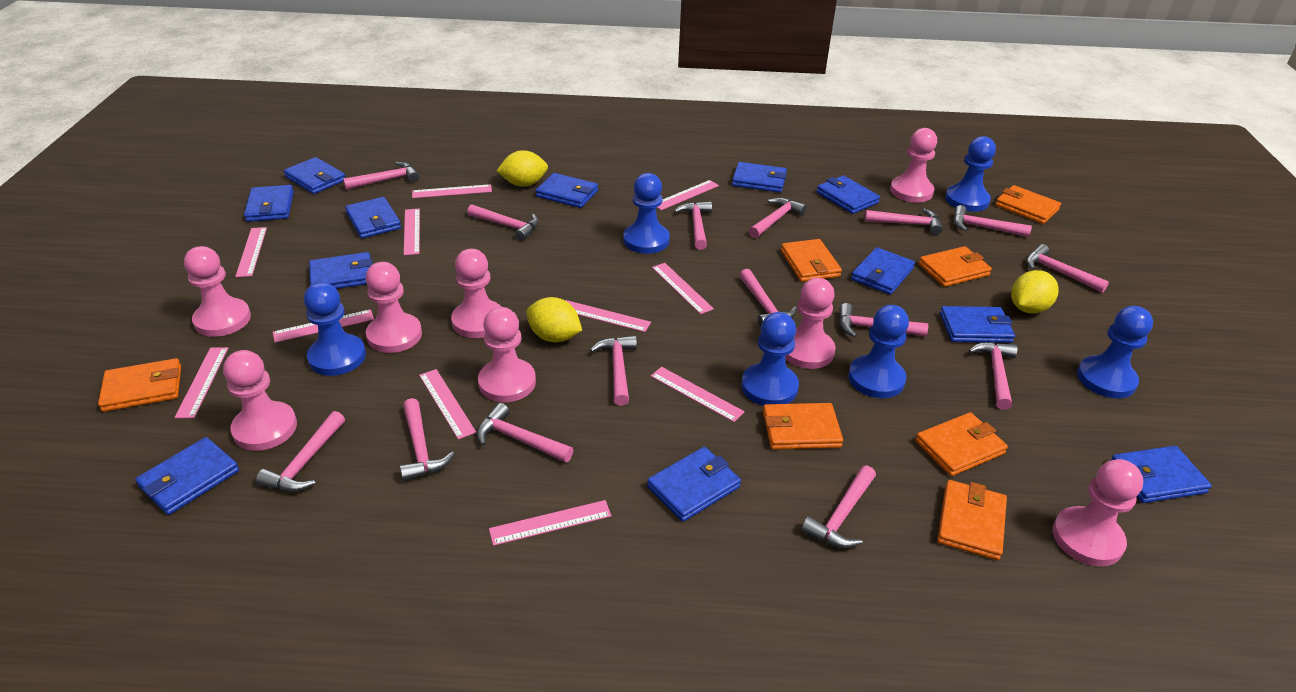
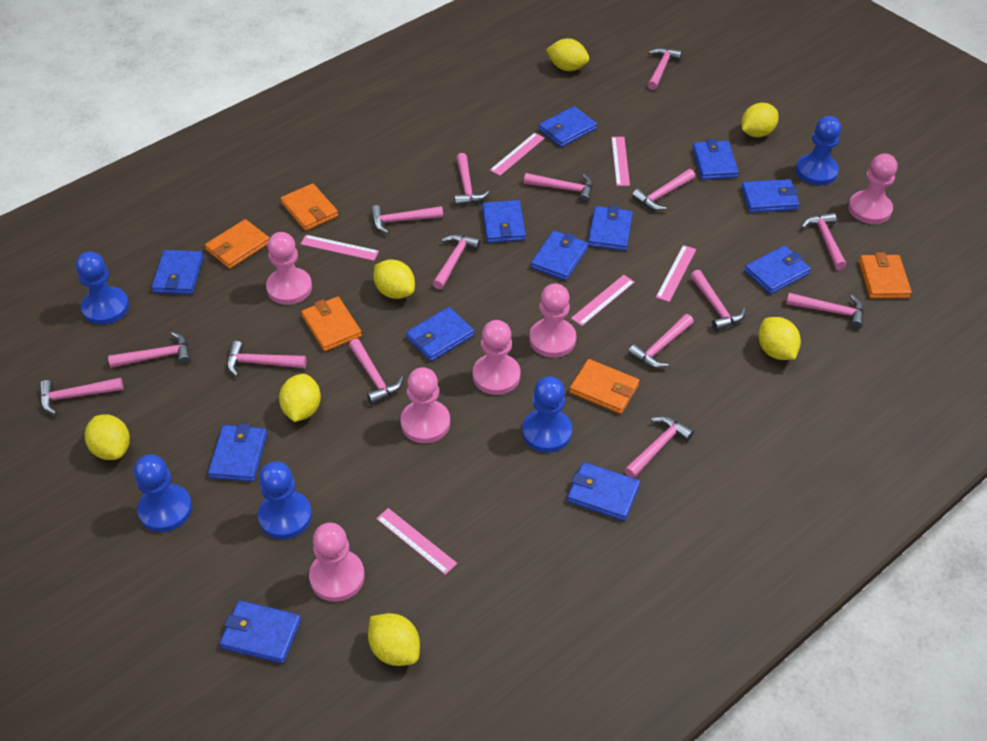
blue pawn: [304,282,366,376] [623,173,670,254] [741,312,799,406] [848,305,909,398] [945,136,996,212] [1077,306,1153,398] = 6 -> [76,251,129,325] [134,455,192,532] [258,461,312,539] [522,376,572,453] [796,116,841,186] = 5
orange wallet: [98,358,181,412] [763,403,843,450] [781,239,842,282] [915,412,1008,476] [919,246,992,287] [937,480,1007,560] [995,185,1061,224] = 7 -> [205,219,269,269] [281,183,338,231] [301,297,362,351] [569,359,639,414] [859,252,912,299] = 5
pink pawn: [184,246,251,337] [223,350,297,451] [365,262,422,353] [451,249,502,338] [478,307,536,402] [785,278,835,369] [890,128,937,203] [1053,459,1143,567] = 8 -> [266,232,312,305] [309,523,365,602] [400,367,450,443] [472,320,521,395] [529,283,576,358] [848,153,897,224] = 6
pink ruler: [175,347,228,418] [235,227,267,277] [273,309,374,343] [404,209,420,255] [412,184,492,198] [419,369,476,440] [489,500,612,546] [565,300,651,332] [651,367,745,422] [652,263,714,314] [657,180,719,210] = 11 -> [301,235,379,261] [376,508,457,575] [490,133,545,176] [571,275,635,326] [611,137,630,186] [656,245,696,302] = 6
yellow lemon: [497,150,548,187] [526,297,582,342] [1011,270,1059,314] = 3 -> [85,414,130,460] [279,374,321,422] [368,613,420,666] [374,259,415,299] [546,39,589,71] [741,103,779,137] [758,317,801,360] = 7

